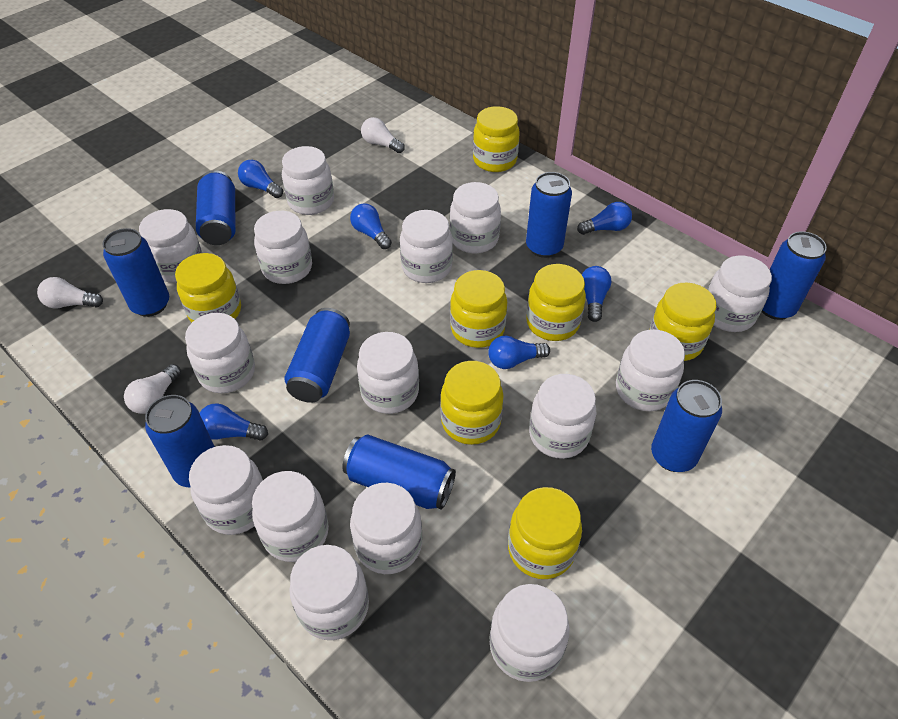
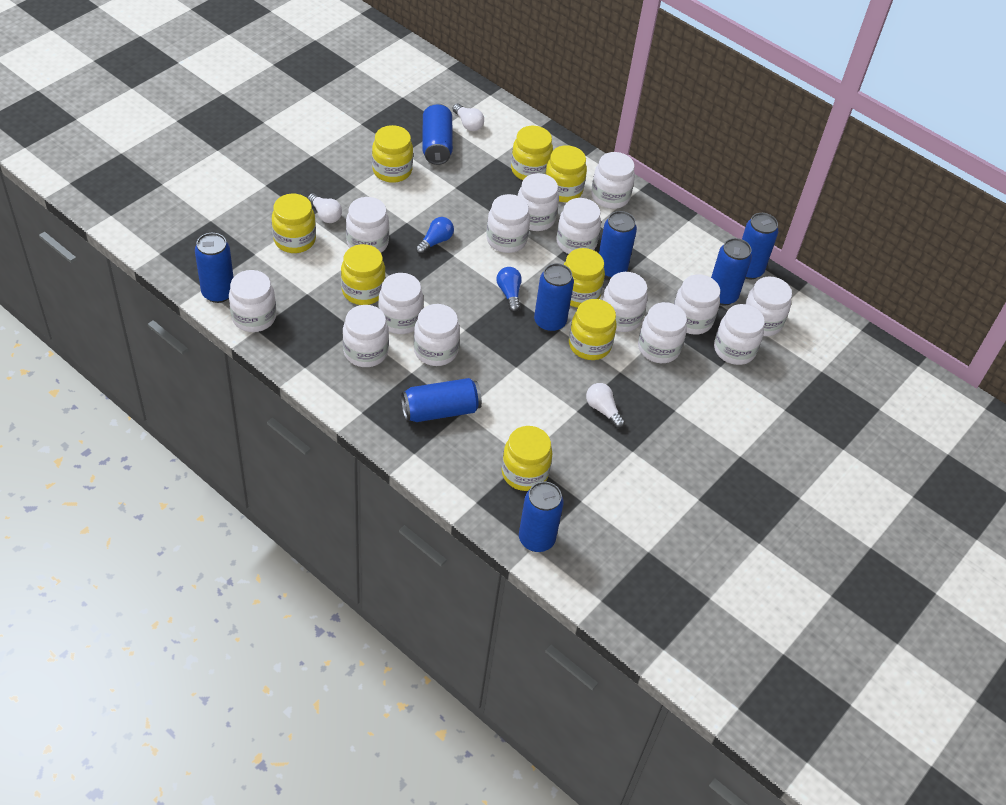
blue light bulb: [199,403,268,441] [238,160,283,198] [350,203,392,249] [488,336,550,369] [577,202,632,235] [582,266,611,322] = 6 -> [416,217,454,254] [496,267,522,312] = 2
white jar: [139,209,202,283] [185,313,255,393] [189,445,263,535] [252,471,329,562] [254,211,312,284] [282,146,334,215] [289,545,369,640] [350,483,422,574] [357,332,419,414] [400,210,453,283] [450,182,501,253] [490,584,570,682] [529,374,596,459] [616,330,685,411] [708,255,772,332] = 15 -> [229,270,276,332] [343,305,389,367] [346,197,389,252] [378,273,424,334] [414,304,460,366] [486,194,530,253] [518,173,559,231] [557,198,601,254] [591,152,635,209] [602,272,648,332] [638,302,687,363] [674,274,720,335] [714,304,765,365] [745,276,792,336] = 14
yellow jar: [175,253,241,323] [440,361,504,445] [450,270,507,348] [473,106,520,172] [508,487,582,579] [526,264,586,341] [649,283,716,361] = 7 -> [272,194,316,253] [341,244,386,305] [372,125,413,183] [502,426,553,491] [511,126,553,180] [545,145,587,202] [564,248,605,308] [569,299,617,360] = 8

